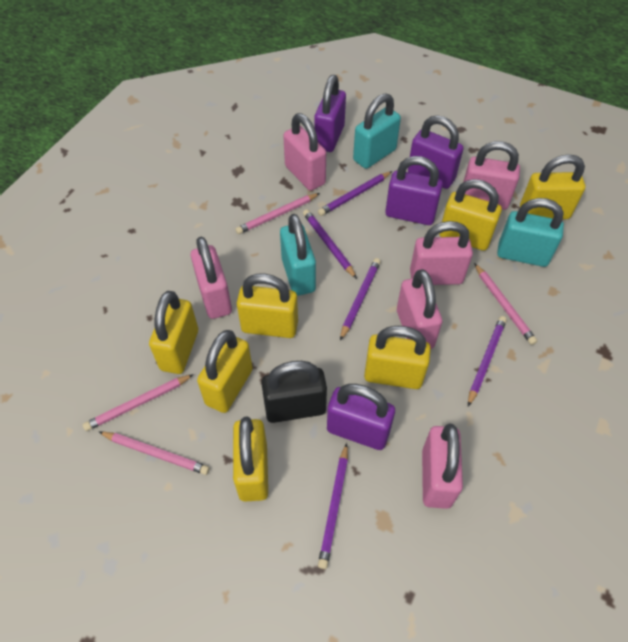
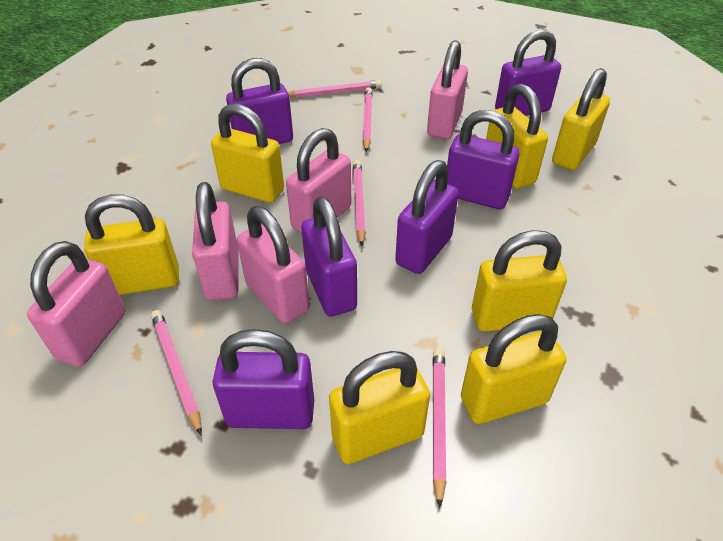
black padlock: [261,361,327,423] = 1 -> none = 0
pink padlock: [191,237,232,319] [283,113,326,191] [397,269,442,349] [410,221,473,285] [422,424,463,509] [463,141,520,210] = 6 -> [27,241,126,367] [192,182,239,300] [237,206,310,324] [286,128,351,233] [427,40,468,139] = 5
pink pencil: [83,374,194,431] [99,432,210,475] [235,193,320,234] [474,263,537,345] = 4 -> [151,310,202,436] [288,80,382,98] [353,160,366,246] [363,87,373,152] [433,348,446,509] = 5
purple padlock: [314,75,346,152] [327,384,395,450] [385,156,443,225] [408,115,464,189] = 4 -> [213,329,314,429] [226,58,293,144] [302,197,357,317] [395,160,459,274] [447,110,520,210] [495,29,561,116] = 6
purple pencil: [303,209,357,279] [318,171,392,216] [318,443,348,569] [340,258,381,341] [468,316,507,406] = 5 -> none = 0
turquoise padlock: [280,214,316,296] [353,93,401,169] [497,198,564,267] = 3 -> none = 0

